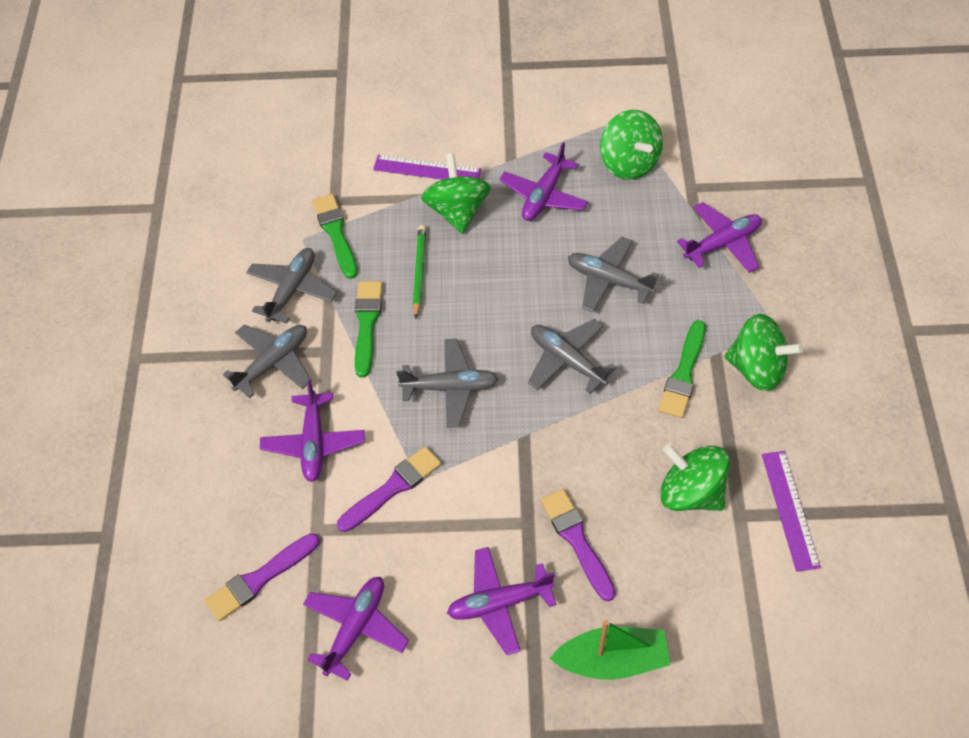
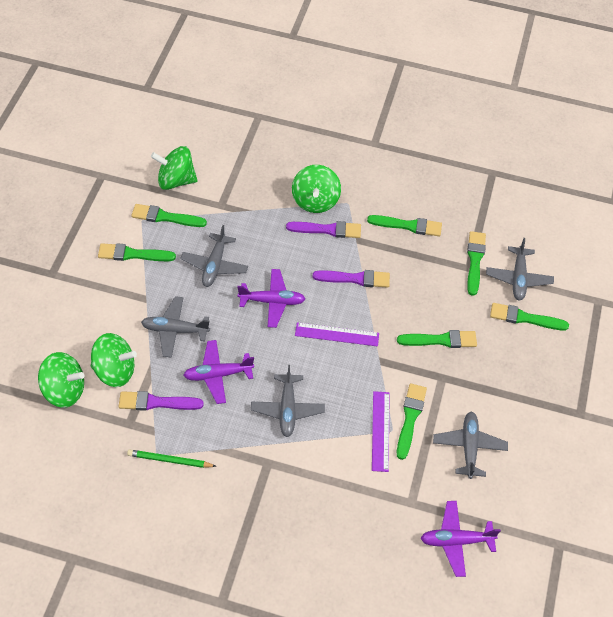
green boat: [550,620,670,680] = 1 -> none = 0
green brush: [312,194,358,279] [355,281,383,378] [658,320,706,418] = 3 -> [98,243,176,261] [131,204,207,227] [367,215,442,236] [397,330,477,348] [397,383,427,460] [467,231,486,296] [490,303,569,330] = 7
purple plane: [260,380,365,482] [303,577,409,681] [447,547,556,655] [499,142,588,221] [677,202,762,273] = 5 -> [183,340,254,404] [237,269,305,328] [420,501,501,577] = 3

